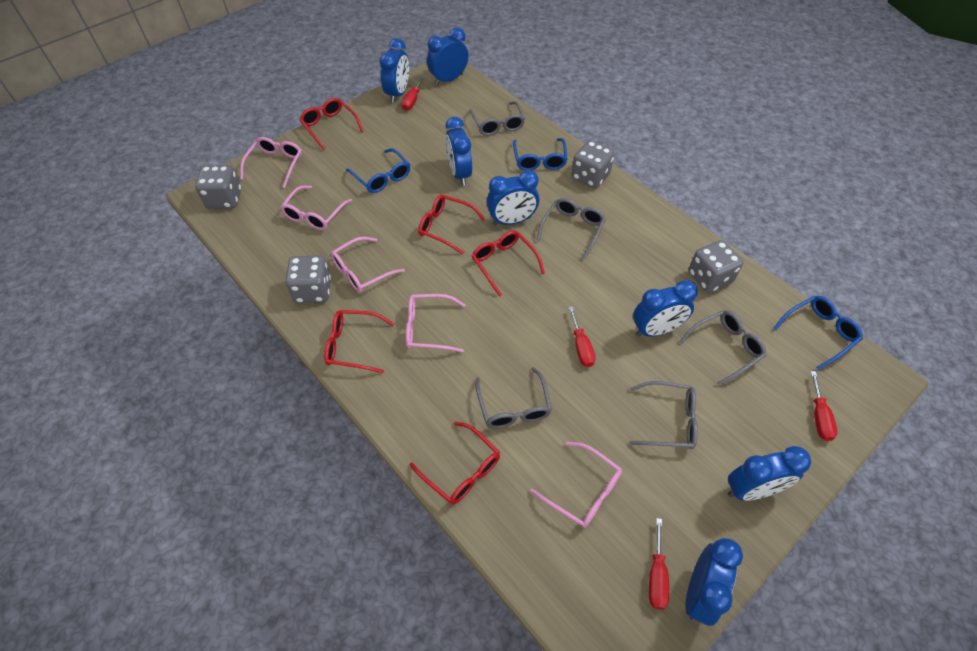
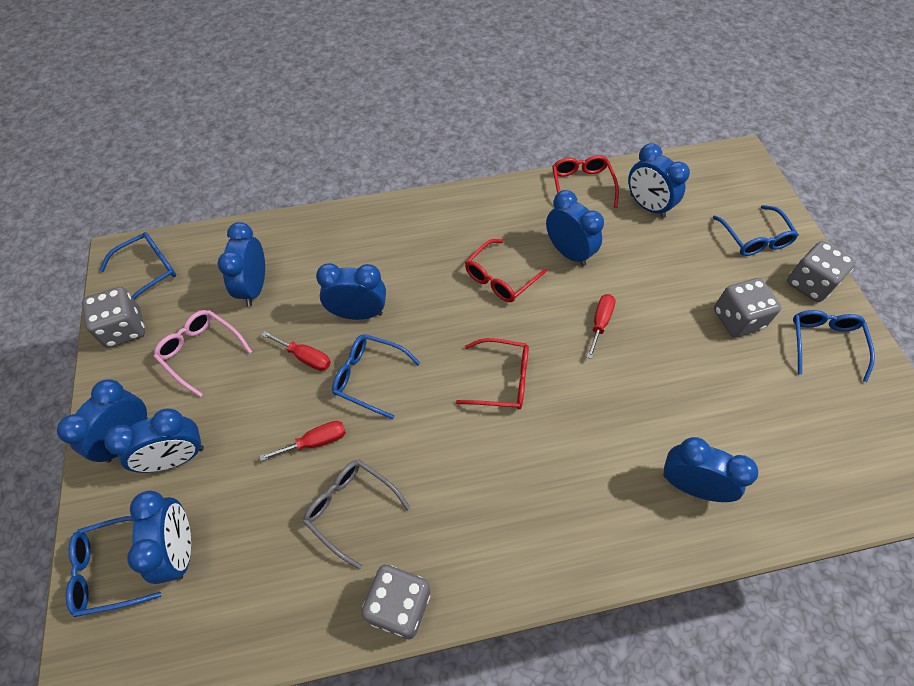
blue clock: [380,38,409,103] [427,27,469,85] [445,117,472,186] [487,170,539,226] [633,280,698,337] [685,538,743,626] [728,446,811,501] = 7 -> [57,379,148,463] [104,408,204,473] [127,491,191,584] [217,222,265,306] [316,263,386,320] [546,190,604,266] [628,143,690,218] [663,437,758,502] = 8
blue glasses: [346,148,410,193] [513,138,568,171] [773,296,863,370] = 3 -> [66,516,161,617] [99,232,176,300] [332,334,420,419] [712,205,799,256] [793,310,875,382] = 5
grey glasses: [469,101,525,136] [475,367,552,428] [536,198,606,259] [629,381,698,449] [679,310,767,386] = 5 -> [303,460,410,570] = 1
pink glasses: [240,137,302,188] [280,186,352,230] [331,236,405,293] [406,294,466,352] [530,442,622,528] = 5 -> [154,310,252,397] = 1
red glasses: [299,98,364,150] [324,310,394,373] [410,421,500,505] [418,195,486,254] [472,231,545,297] = 5 -> [456,338,529,409] [465,239,547,302] [552,155,619,208] = 3
red screwdriver: [401,76,425,110] [568,306,595,367] [649,518,669,610] [811,371,837,441] = 4 -> [259,421,346,461] [262,331,331,371] [587,294,616,359] = 3

